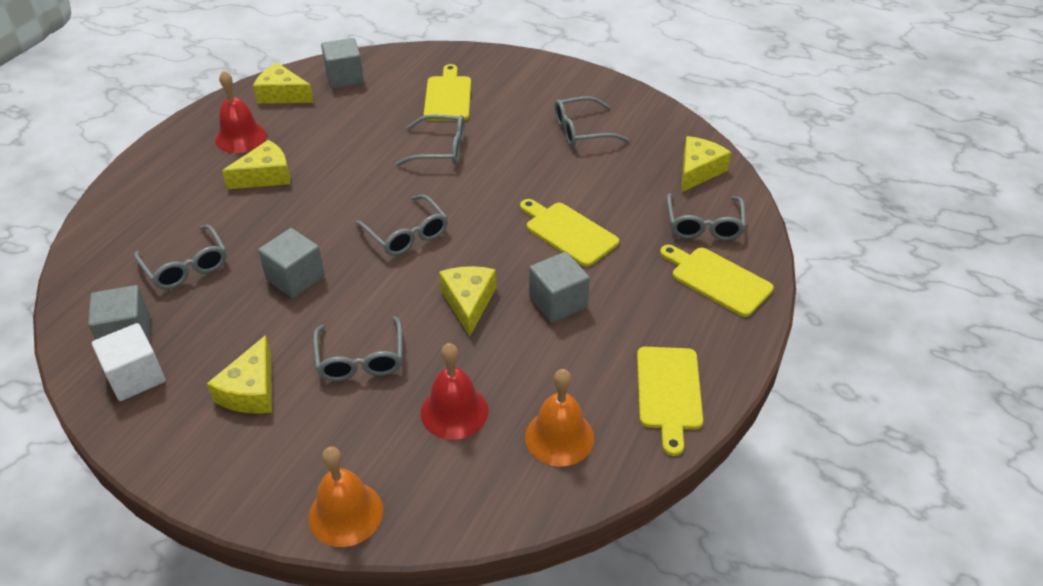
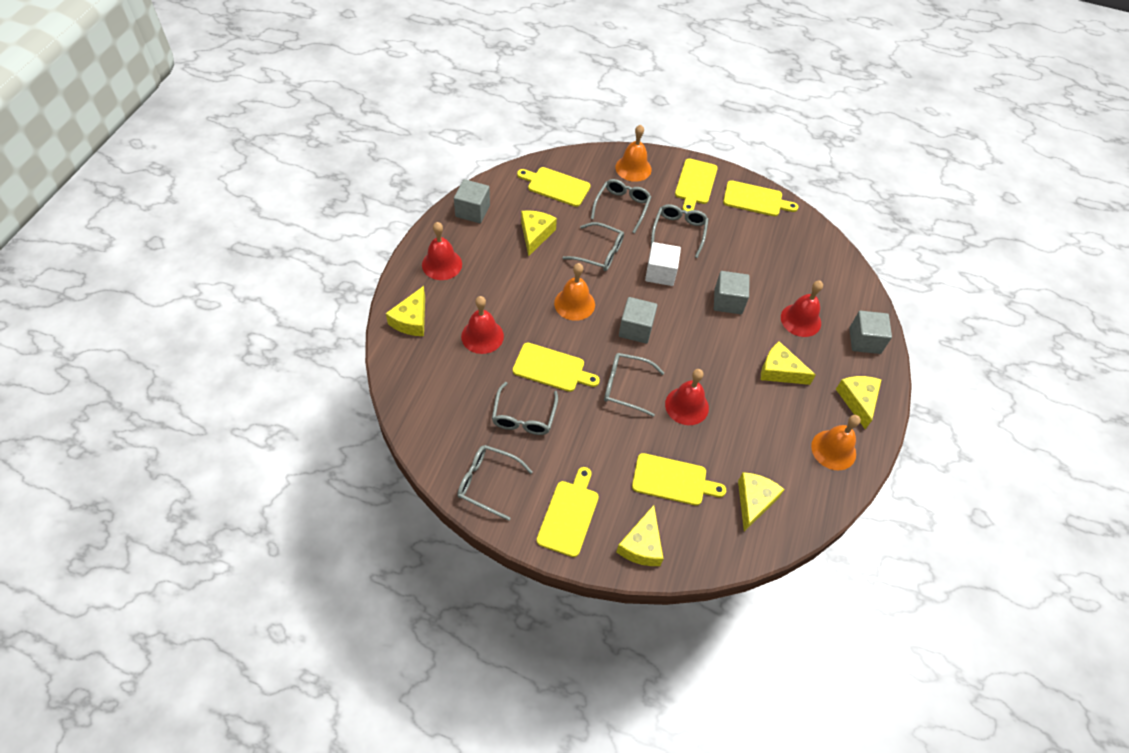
orange bell: [309,447,383,547] [525,369,594,466] = 2 -> [554,263,595,321] [615,124,652,182] [811,415,861,470] = 3
red bell: [215,70,267,153] [421,343,488,440] = 2 -> [422,222,462,280] [461,296,504,354] [665,369,709,425] [781,281,823,337] = 4
yellow cheese: [207,335,272,414] [222,140,291,189] [253,63,314,104] [439,266,496,337] [681,136,732,192] = 5 -> [386,286,425,336] [521,210,557,257] [617,505,664,566] [738,472,785,532] [761,341,816,385] [836,376,881,429] = 6
yellow cutting board: [424,64,471,121] [520,199,619,267] [637,347,703,456] [660,245,773,317] = 4 -> [513,343,600,392] [517,167,591,207] [537,467,599,557] [632,453,726,506] [675,158,718,212] [723,180,798,216] = 6

